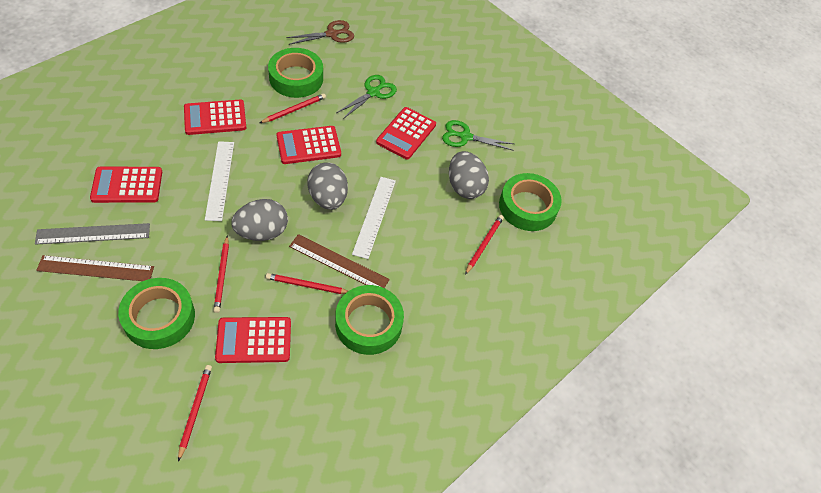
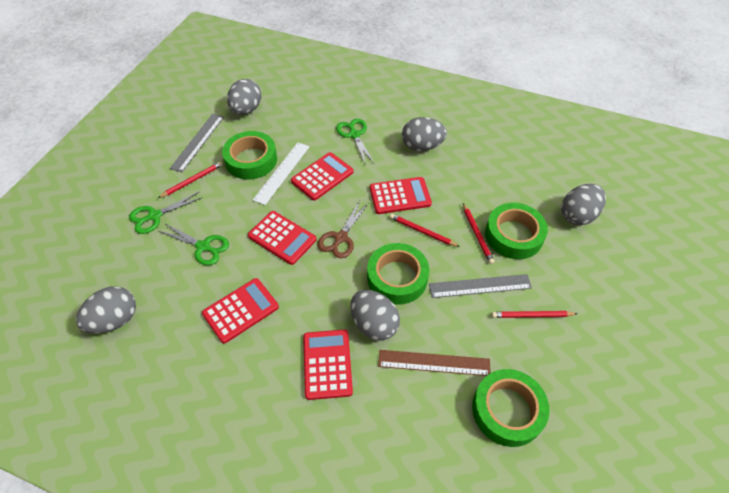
brown ruler: [36,255,154,281] [289,234,390,288] = 2 -> [378,350,491,376] = 1
green scissors: [336,75,397,119] [442,120,514,151] = 2 -> [129,191,203,234] [159,224,229,265] [336,119,374,165] = 3
grey egg: [231,199,288,241] [307,162,348,210] [449,151,489,199] = 3 -> [76,286,136,334] [227,79,262,115] [351,290,400,341] [402,117,447,151] [561,184,606,225] = 5
grey ruler: [35,223,150,245] = 1 -> [170,114,224,172] [429,274,532,298] = 2
red pencil: [178,365,212,462] [213,235,229,313] [260,93,326,123] [266,273,348,294] [465,215,504,275] = 5 -> [158,162,223,198] [390,214,460,247] [463,203,494,264] [491,311,577,318] = 4
white ruler: [205,141,234,221] [352,177,396,259] = 2 -> [253,142,309,205] = 1

